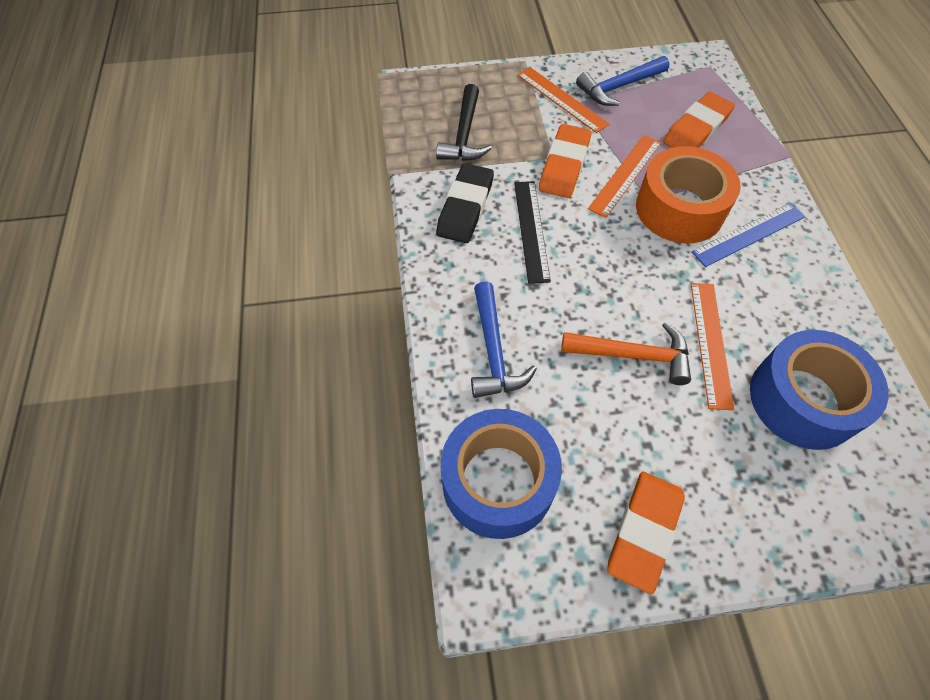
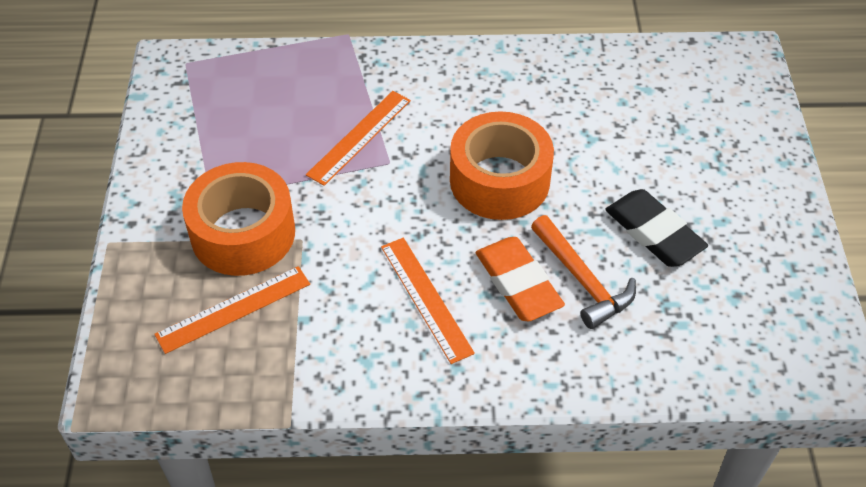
black hammer: [436,84,492,161] = 1 -> none = 0
black ruler: [514,181,551,284] = 1 -> none = 0
blue hammer: [471,282,537,398] [576,56,670,106] = 2 -> none = 0
blue ruler: [691,203,805,267] = 1 -> none = 0
blue tape: [441,409,562,539] [750,330,889,450] = 2 -> none = 0
orange eraser: [539,124,591,198] [607,472,685,594] [663,92,735,148] = 3 -> [476,237,565,321] = 1
orange tape: [636,146,741,243] = 1 -> [182,162,295,276] [450,112,554,220] = 2

